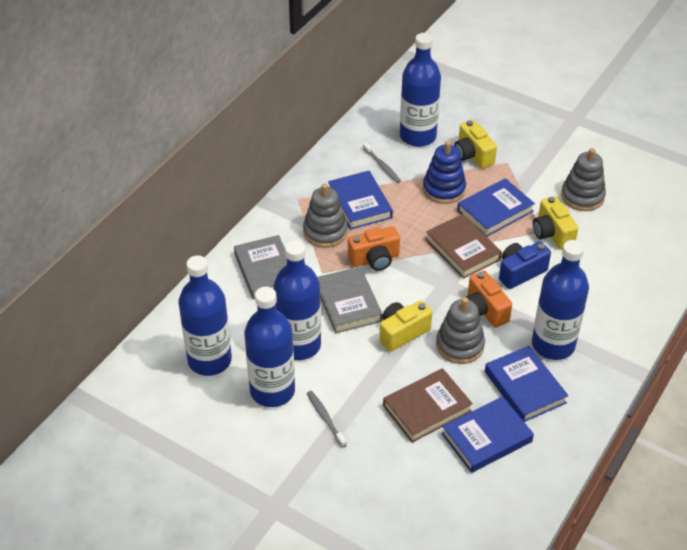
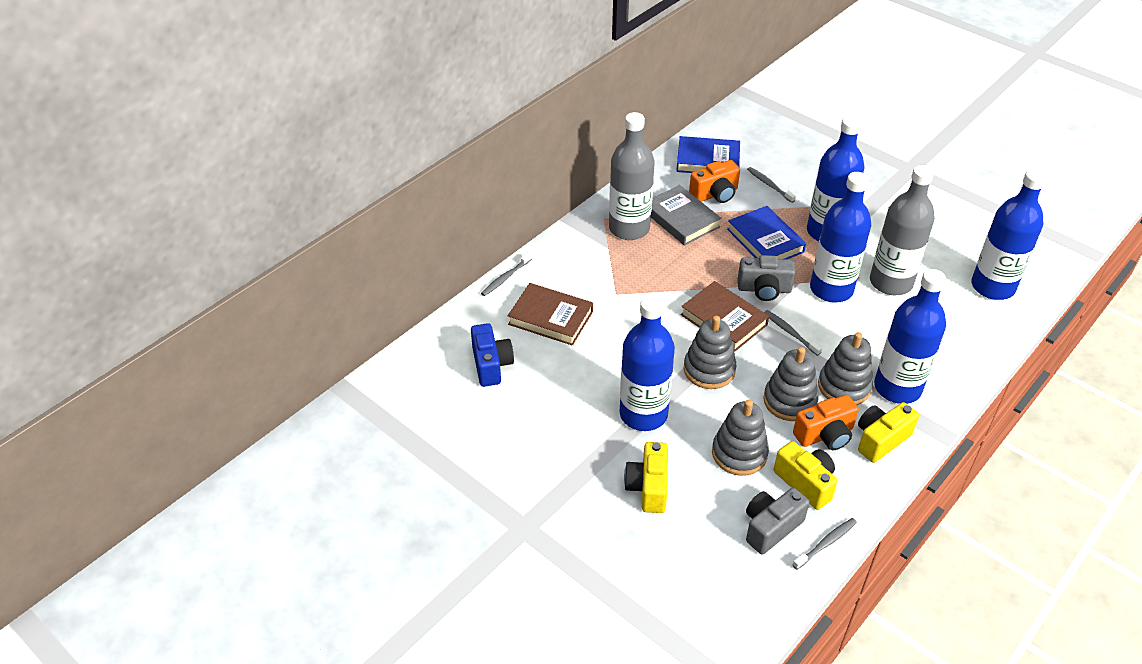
blue book: [328,171,393,230] [442,396,534,473] [457,178,535,237] [485,346,569,422] = 4 -> [676,136,740,173] [727,206,806,259] = 2
blue stacking toy: [423,141,466,204] = 1 -> none = 0
grey book: [234,235,287,300] [317,267,383,333] = 2 -> [651,185,722,246] = 1
grey bottle: none = 0 -> [609,112,655,240] [870,165,935,295] = 2
grey camera: none = 0 -> [738,255,795,301] [746,488,810,555] = 2
grey stacking toy: [303,184,348,248] [436,297,485,364] [561,148,606,211] = 3 -> [684,316,736,389] [712,400,769,476] [763,347,818,421] [818,332,873,405] = 4
grey toothbrush: [307,391,347,448] [363,142,401,183] = 2 -> [481,252,532,296] [747,167,796,203] [764,310,822,356] [793,518,857,570] = 4

